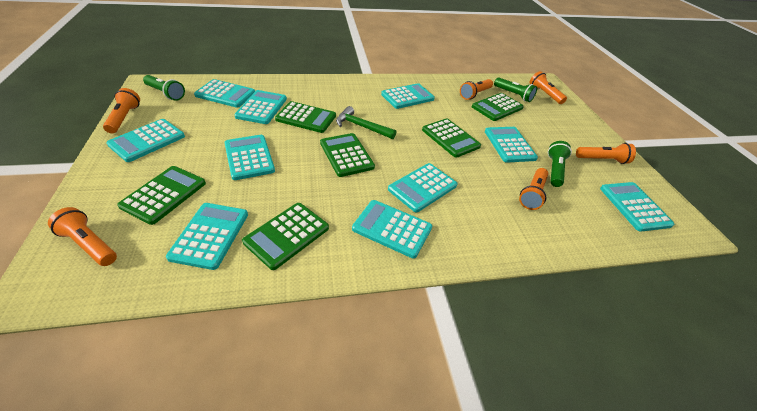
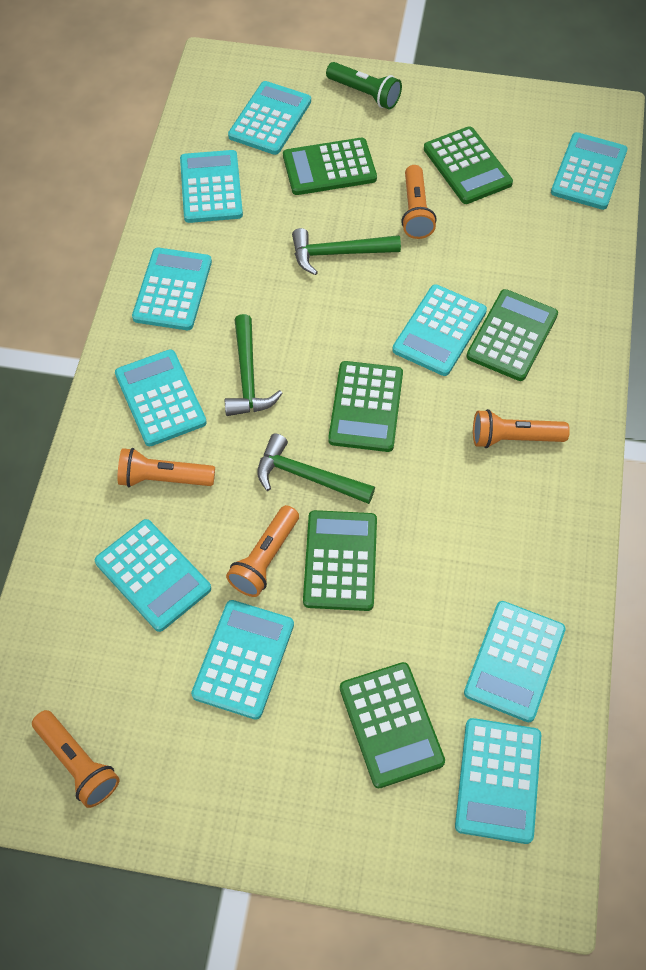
green flashlight: [143,75,185,101] [494,78,537,102] [548,141,572,187] = 3 -> [326,62,402,110] = 1
green hammer: [336,106,396,139] = 1 -> [225,314,283,416] [257,433,375,504] [292,228,401,275] = 3
orange flashlight: [48,207,117,266] [103,88,140,133] [460,79,493,100] [519,168,548,210] [529,71,567,104] [576,143,636,164] = 6 -> [32,710,120,808] [118,448,215,487] [226,505,299,597] [401,165,436,239] [473,409,570,448] = 5

